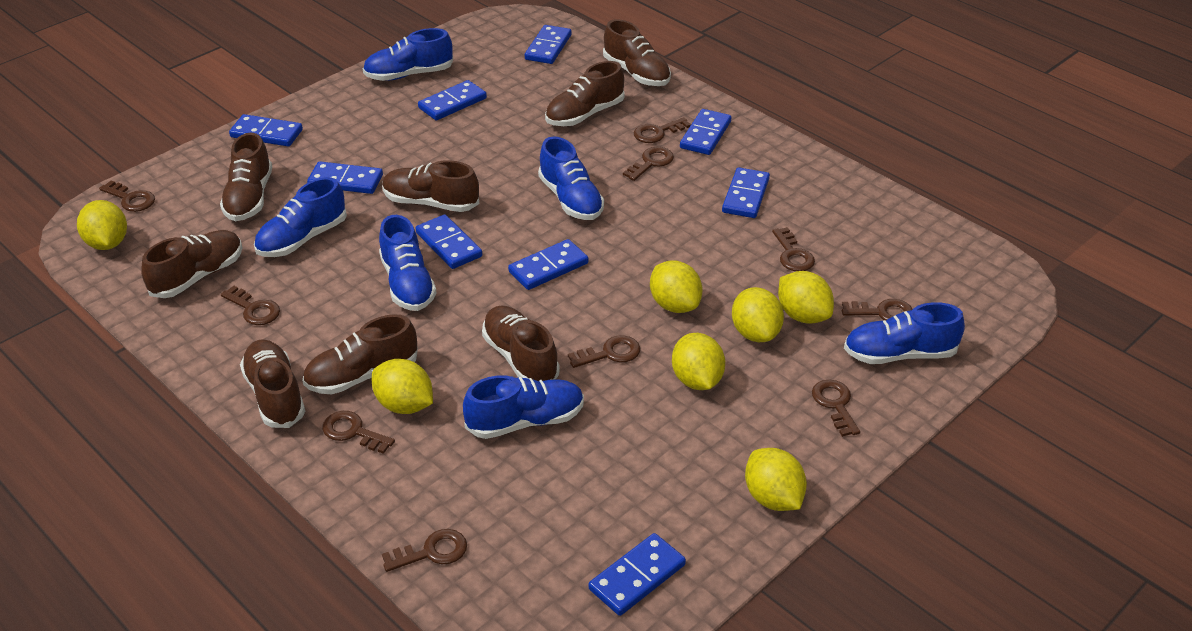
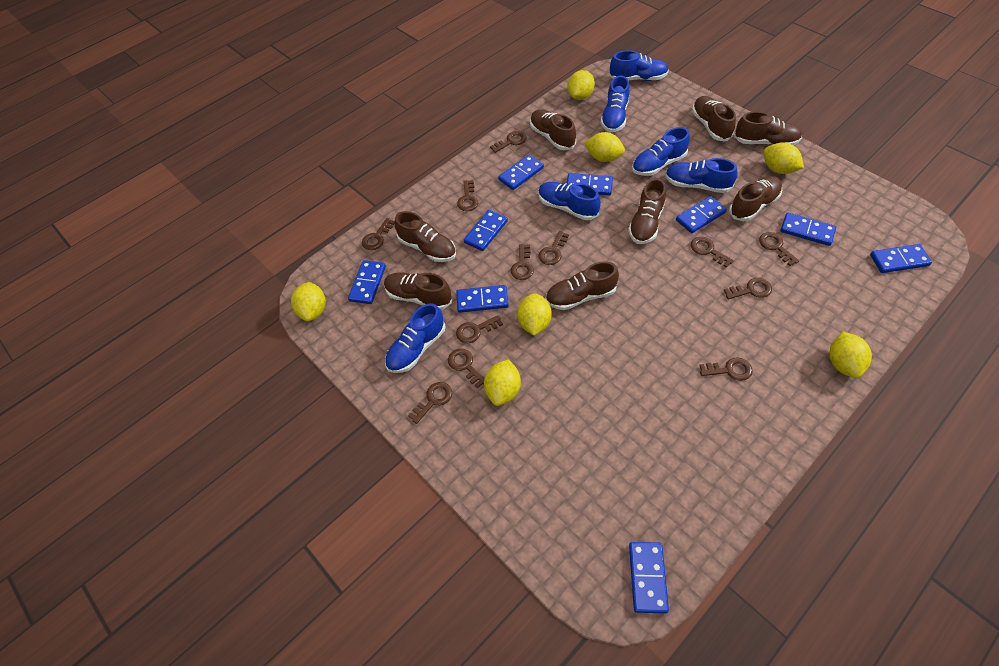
brown key: [99,180,155,212] [221,286,280,325] [322,411,395,454] [382,529,467,572] [568,335,640,368] [623,147,674,181] [634,117,691,143] [772,227,815,271] [812,379,860,437] [842,299,913,321] = 10 -> [362,218,395,250] [408,382,452,424] [448,349,485,388] [456,315,503,343] [457,180,478,211] [490,131,527,153] [511,244,534,280] [539,231,569,265] [691,237,734,268] [699,357,753,381] [724,278,772,300] [759,232,799,266] = 12

